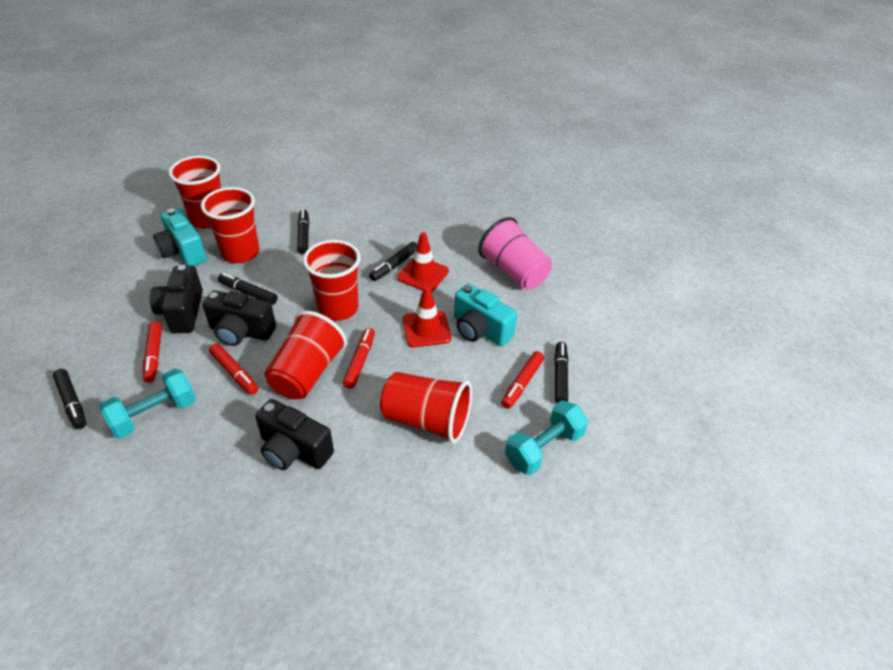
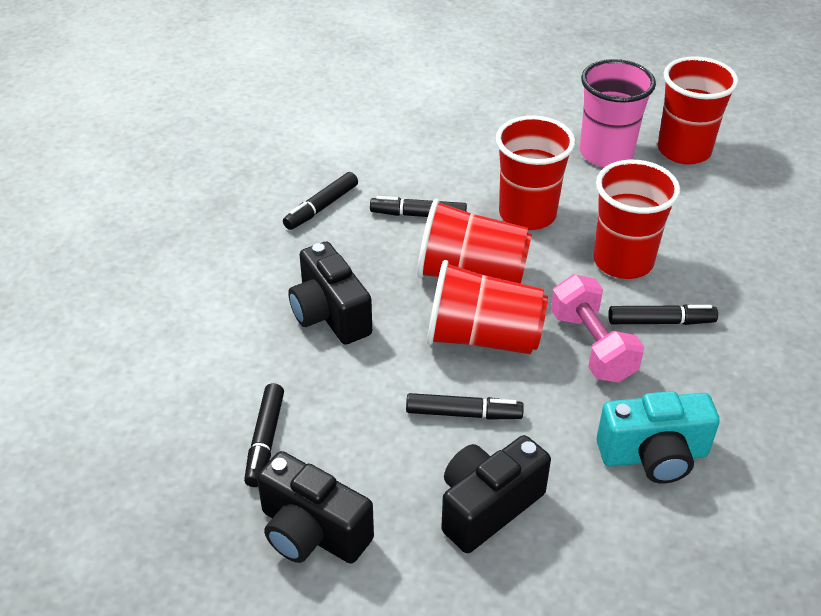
pink dumbbell: none = 0 -> [551,274,644,382] = 1
red marker: [143,321,162,383] [209,343,259,395] [343,328,375,389] [501,351,544,409] = 4 -> none = 0
red traffic cone: [397,232,449,292] [402,286,452,347] = 2 -> none = 0
turquoise camera: [153,208,207,266] [454,283,517,347] = 2 -> [597,391,720,483] = 1
turquoise dumbbell: [99,369,196,439] [505,400,588,475] = 2 -> none = 0

